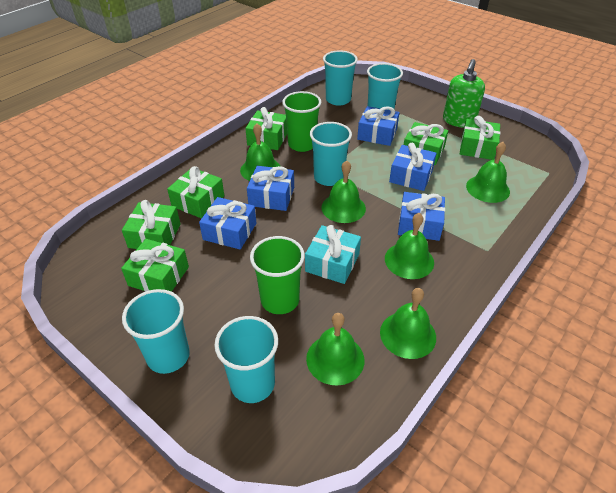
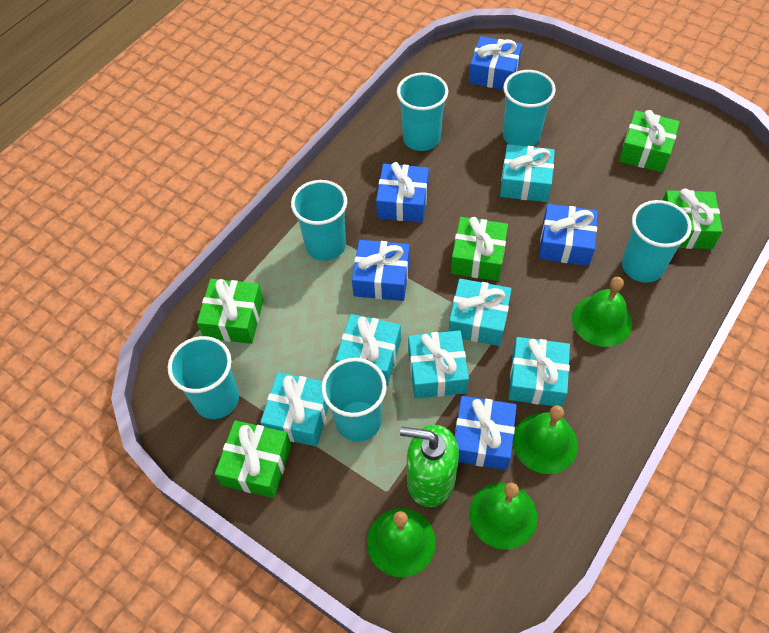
green bell: [240,123,280,181] [306,313,364,386] [321,161,366,223] [380,288,436,359] [385,213,434,279] [466,142,510,203] = 6 -> [367,508,436,577] [469,483,537,550] [513,405,578,474] [572,277,632,347] = 4
green cup: [250,236,305,314] [282,91,321,152] = 2 -> none = 0
green gift: [121,239,189,292] [122,200,180,249] [167,166,224,218] [245,107,287,150] [404,122,448,165] [460,116,500,160] = 6 -> [197,279,264,344] [215,420,291,498] [451,217,508,281] [619,110,680,173] [663,189,723,249] = 5
turquoise cup: [122,289,190,374] [214,316,278,403] [310,122,352,186] [323,50,358,106] [367,63,403,109] = 5 -> [168,336,239,419] [291,180,347,261] [321,358,387,442] [397,73,448,151] [503,70,556,146] [622,200,692,283] = 6
turquoise gift: [305,225,361,284] = 1 -> [260,372,329,447] [335,314,401,386] [408,330,469,399] [449,279,511,346] [500,144,555,202] [508,337,570,407] = 6

